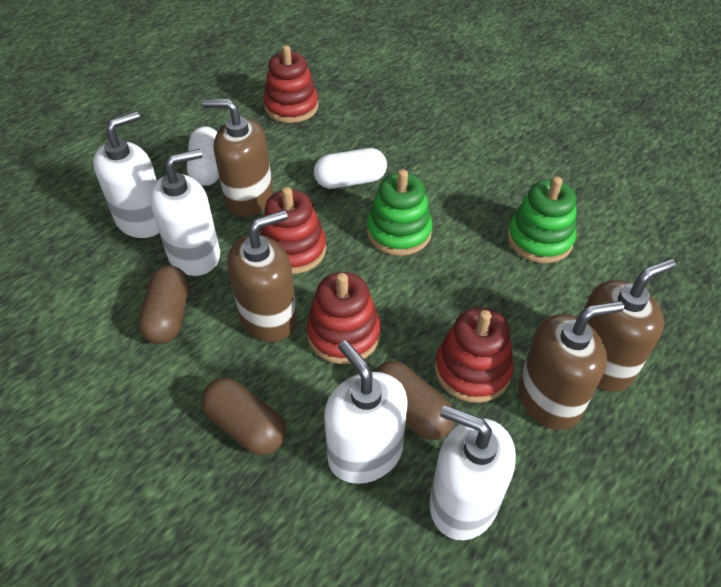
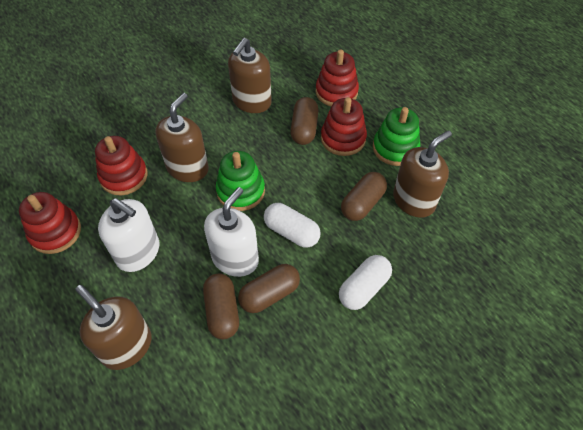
brown capsule: [138,266,189,344] [201,378,286,455] [374,361,454,440] = 3 -> [203,274,239,339] [238,264,300,313] [290,97,319,145] [341,172,387,221] = 4
white soap dispenser: [93,111,159,238] [150,149,220,276] [324,340,408,484] [430,405,516,540] = 4 -> [98,198,159,272] [204,187,259,277] = 2

